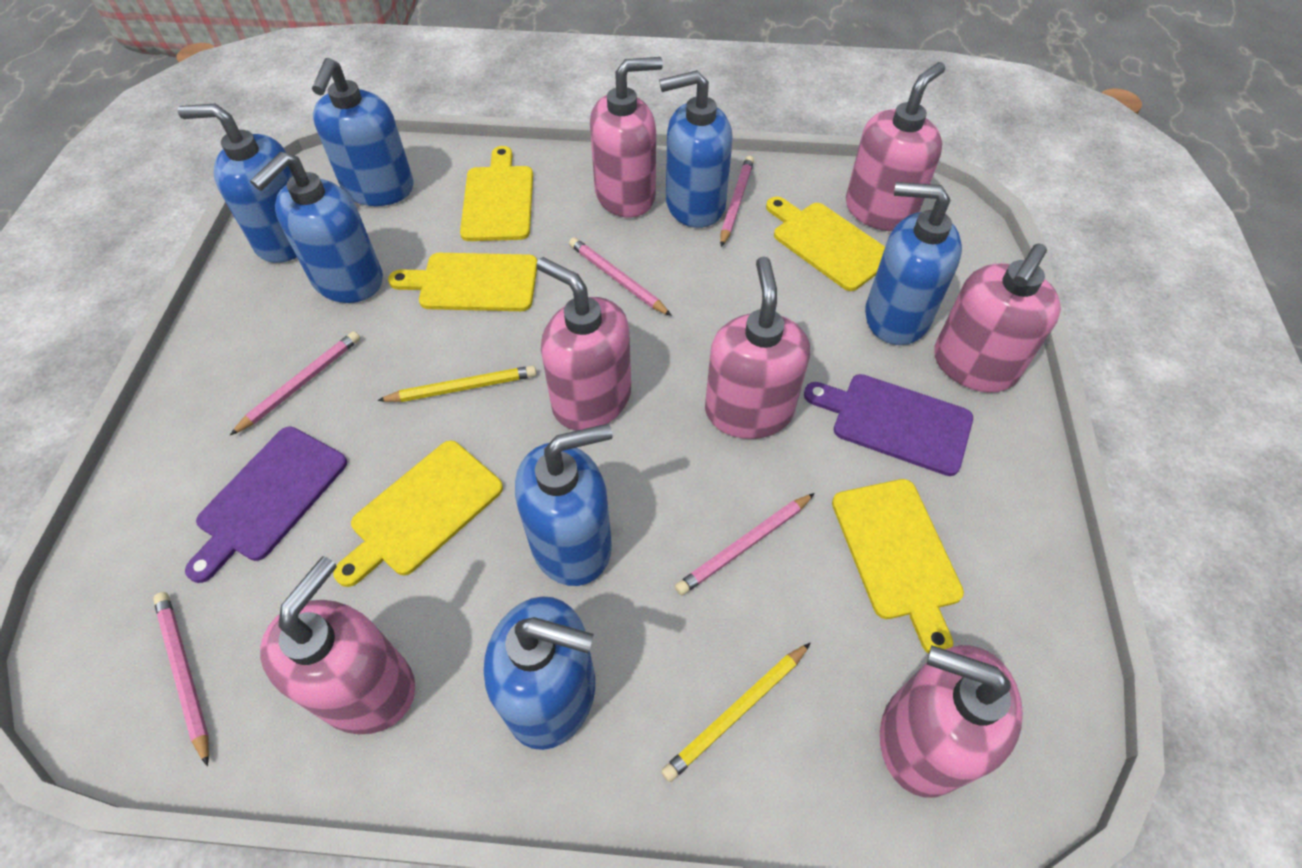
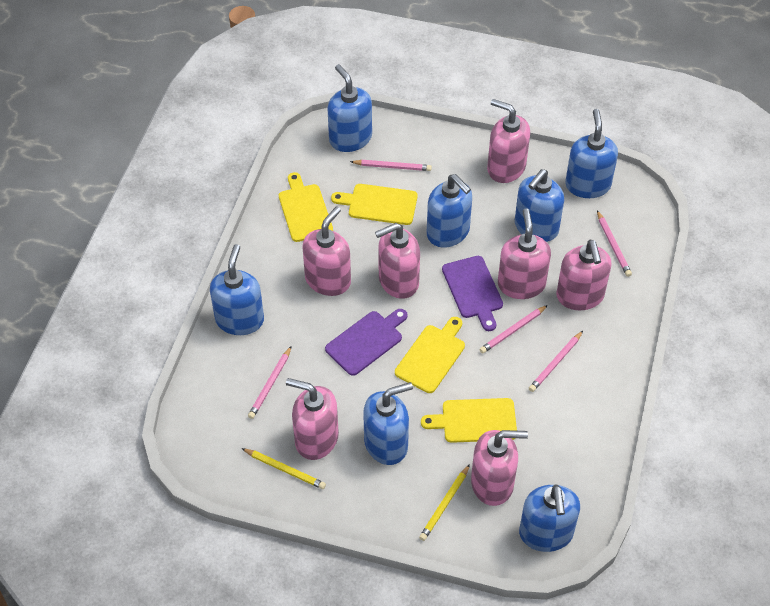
yellow cutting board: [333,441,503,587] [388,253,537,311] [460,146,533,241] [766,197,885,291] [832,479,964,654] = 5 -> [279,172,333,242] [331,184,418,225] [395,317,465,393] [421,398,517,443] = 4

